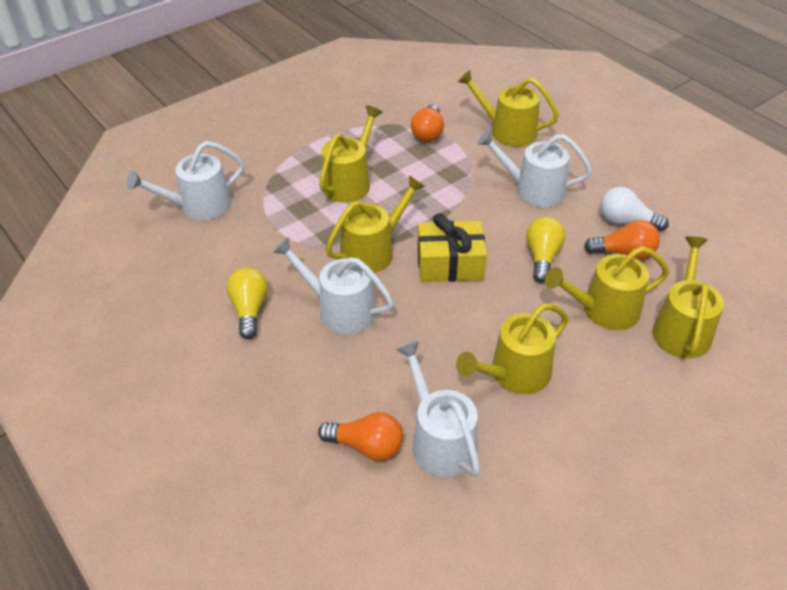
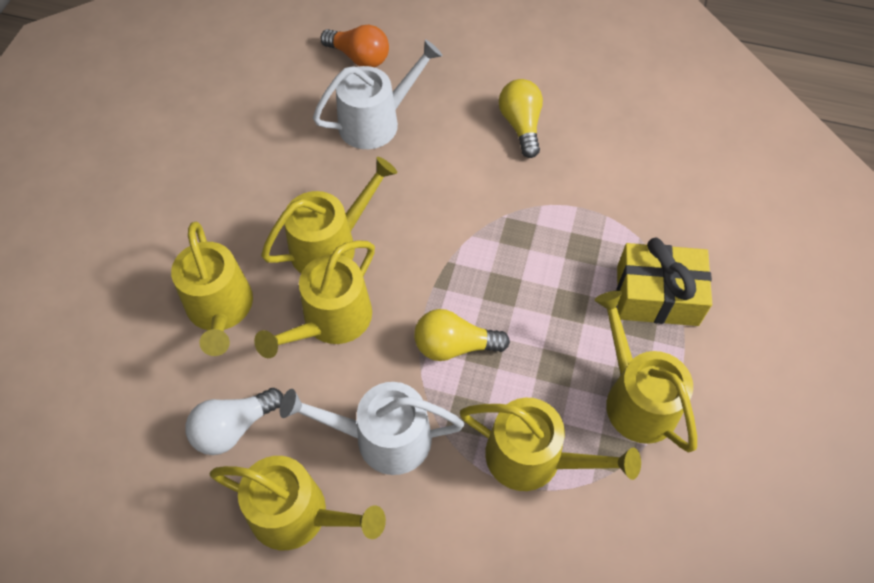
orange light bulb: [318,412,403,461] [411,104,444,142] [584,220,660,259] = 3 -> [321,25,389,67] = 1
white watering can: [126,141,244,220] [273,237,394,334] [396,341,480,478] [477,130,592,207] = 4 -> [280,382,464,475] [313,39,443,149] = 2

